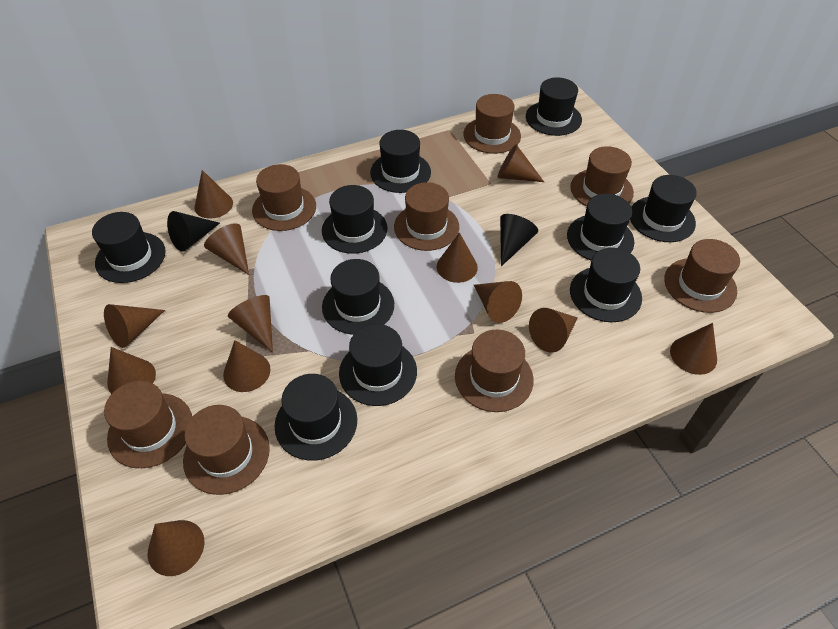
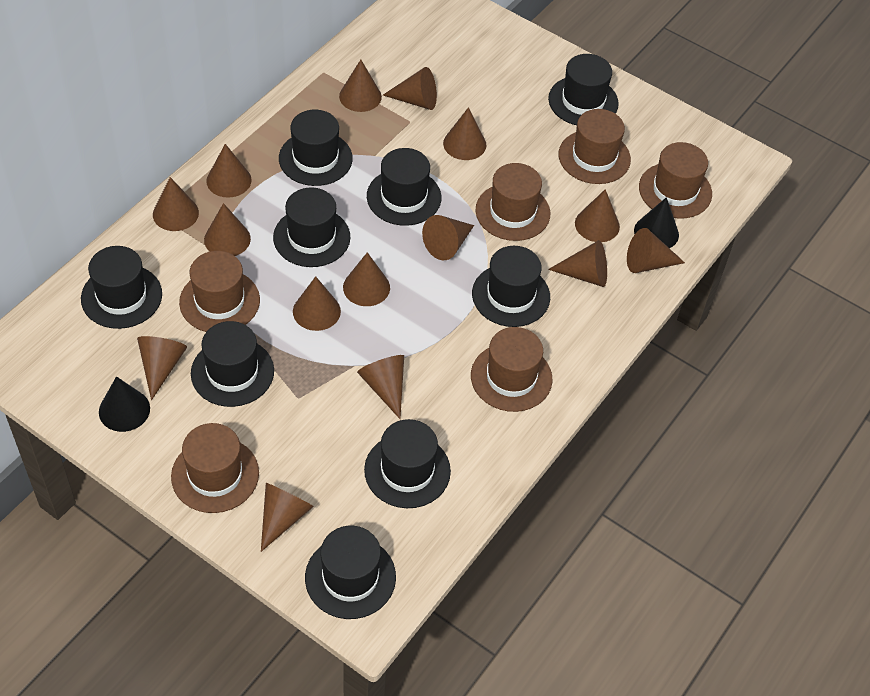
black hat: [92,212,166,283] [275,374,357,461] [322,185,387,254] [322,259,394,335] [339,324,417,406] [370,130,431,193] [526,77,582,136] [567,194,635,261] [570,248,642,322] [630,175,697,242] = 10 -> [81,246,162,329] [191,321,274,407] [273,188,350,267] [279,110,353,186] [305,526,396,619] [364,419,451,508] [367,148,441,226] [472,246,550,327] [548,54,619,125] = 9
brown cone: [104,304,165,348] [107,347,156,394] [148,520,204,576] [194,170,233,219] [204,223,249,275] [223,340,271,392] [228,295,273,353] [437,232,478,283] [474,281,522,323] [497,144,544,182] [529,308,578,353] [670,323,717,375] = 12 -> [137,336,187,400] [153,177,199,231] [204,203,251,256] [206,144,252,198] [261,483,314,552] [293,276,341,331] [339,60,382,112] [343,252,390,306] [357,355,404,419] [383,67,437,110] [422,215,474,260] [443,107,486,160] [548,240,607,287] [575,189,620,242] [627,228,685,273] = 15
brown hat: [104,381,192,468] [183,405,270,495] [252,164,316,231] [394,182,459,251] [455,330,534,412] [463,94,521,154] [570,146,634,207] [664,239,740,313] = 8 -> [171,423,259,513] [179,251,260,332] [471,327,552,412] [476,163,550,241] [559,109,631,184] [639,142,712,219] = 6

